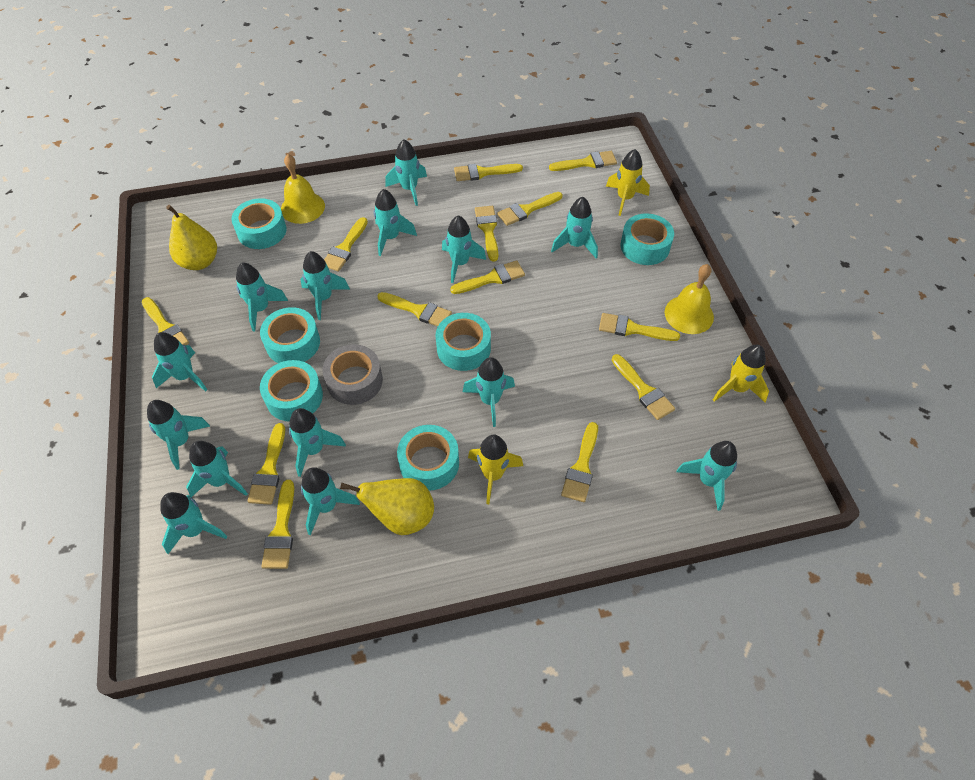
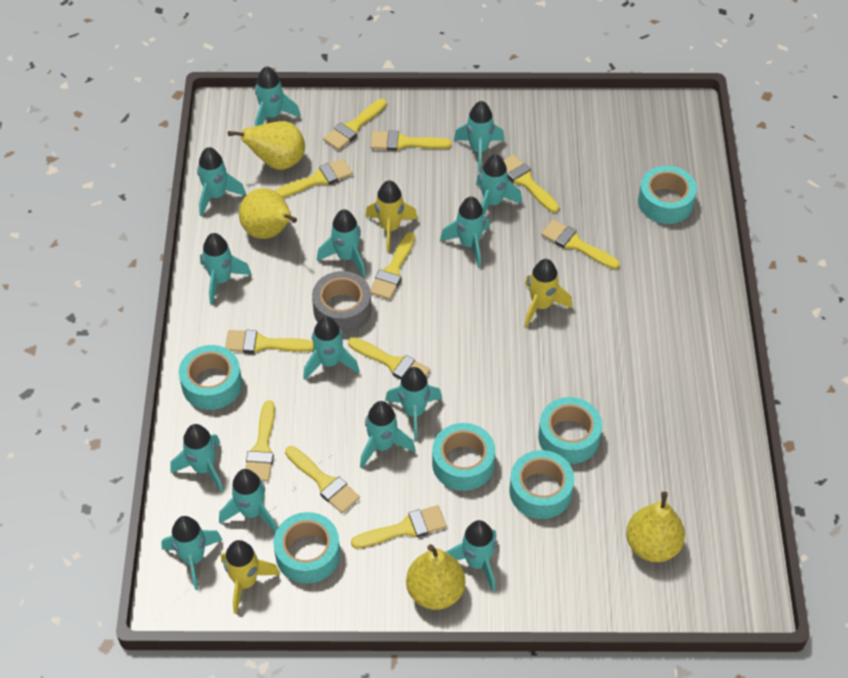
yellow bell: [281,154,325,224] [665,264,714,334] = 2 -> none = 0
yellow brush: [142,297,189,345] [247,423,285,505] [261,480,294,569] [324,217,368,272] [377,292,452,326] [450,260,525,294] [454,164,523,181] [475,206,498,262] [497,192,563,226] [549,151,617,171] [561,422,598,502] [599,313,680,341] [612,354,675,420] = 13 -> [225,330,314,353] [245,401,275,482] [274,159,353,198] [285,446,360,513] [323,99,386,150] [348,337,430,379] [351,505,447,549] [370,130,452,151] [370,232,415,300] [503,154,559,213] [541,219,620,269] = 11
yellow pear: [166,205,217,270] [340,478,434,535] = 2 -> [228,121,305,170] [239,188,297,239] [406,544,465,610] [626,491,685,562] = 4

